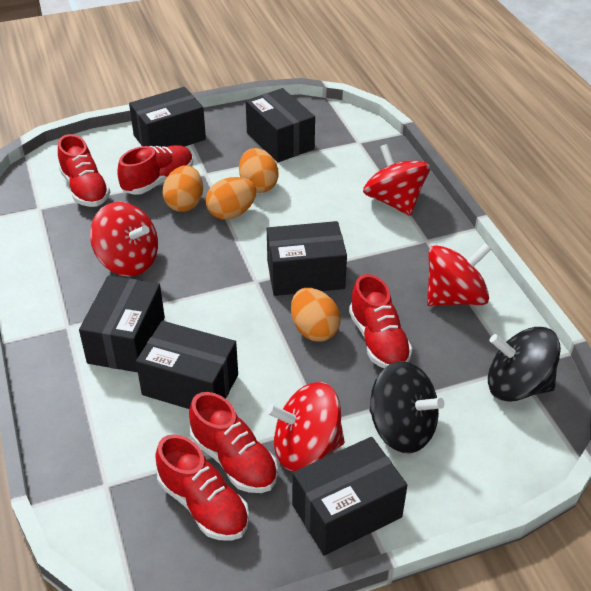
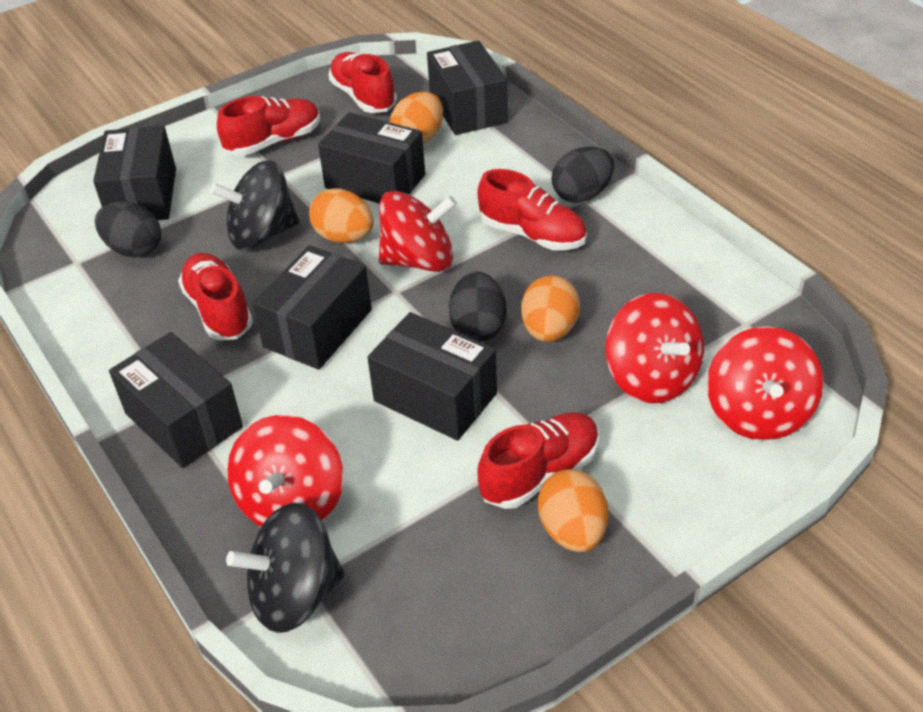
black egg: none = 0 -> [95,202,161,258] [449,272,507,342] [551,146,614,203] = 3

